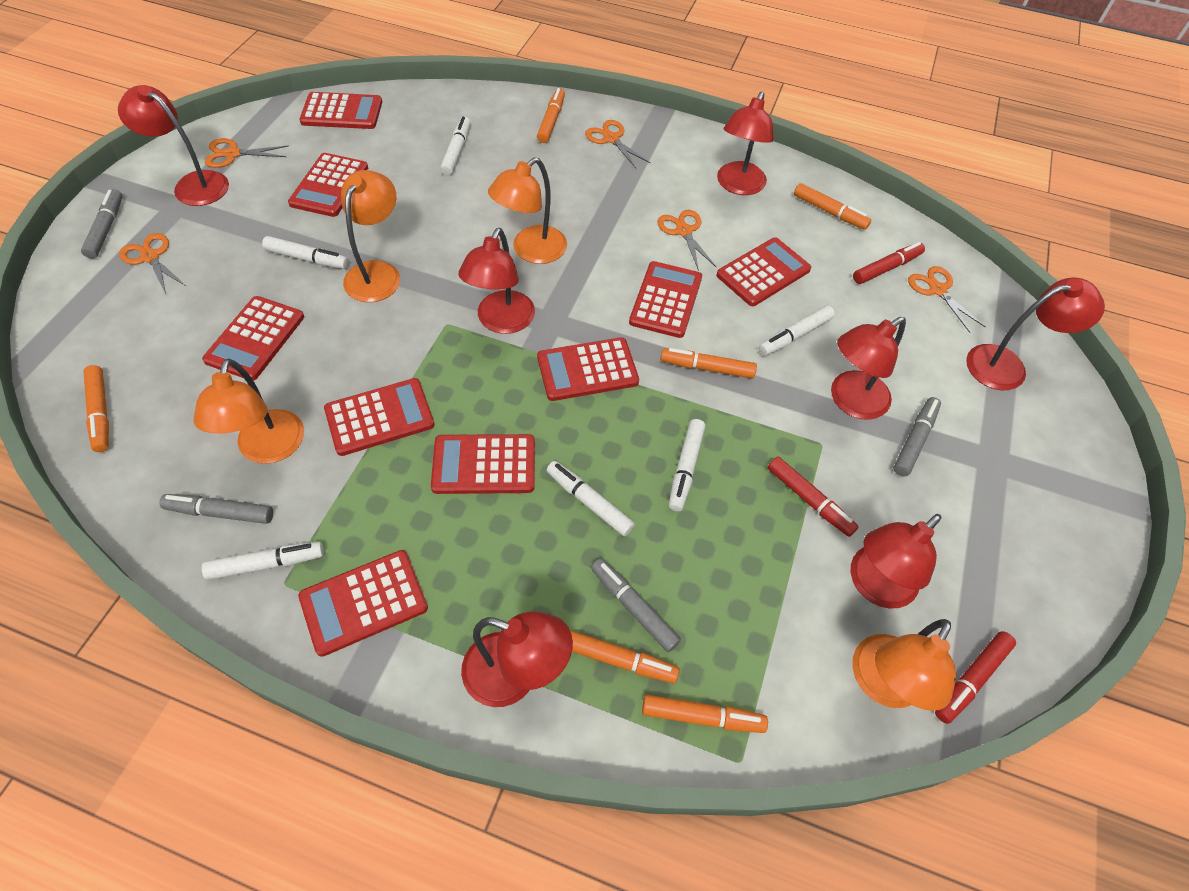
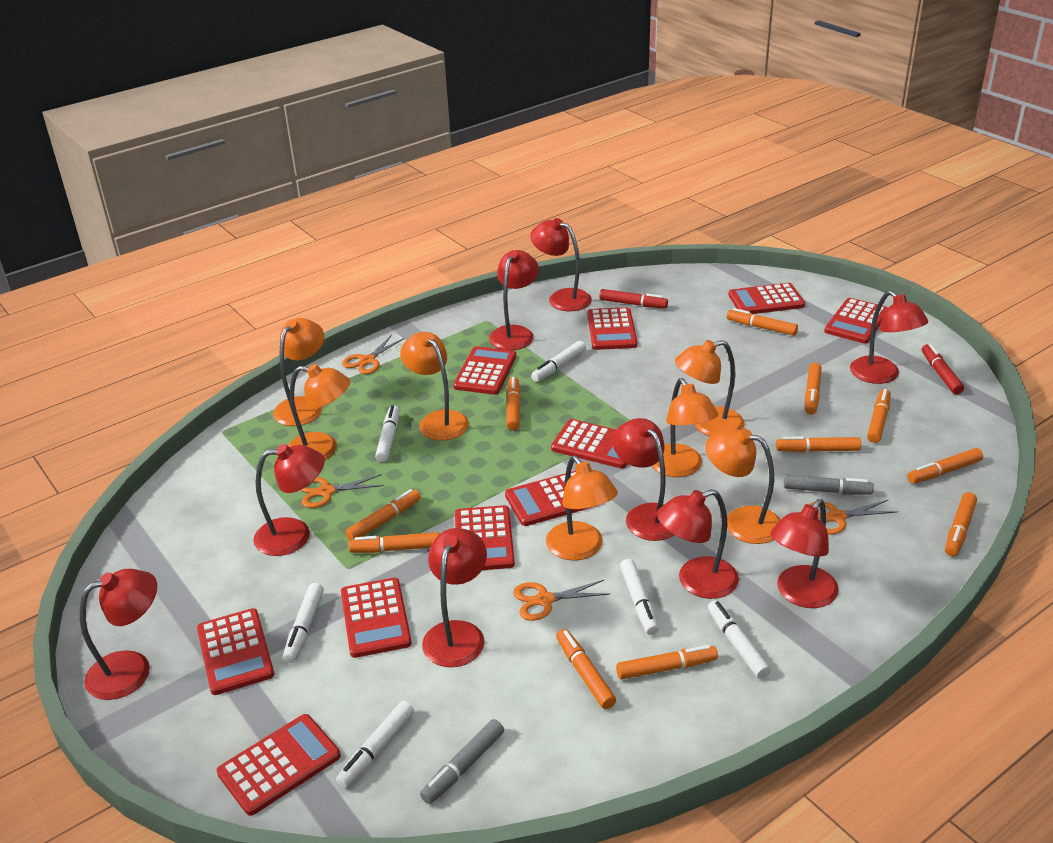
grey marker: [81,189,123,259] [159,494,273,524] [591,558,681,652] [894,397,941,476] = 4 -> [420,719,504,804] [784,474,874,495] = 2
orange lamp: [193,359,304,464] [341,170,400,302] [488,157,567,264] [852,619,956,711] = 4 -> [273,318,324,426] [288,364,350,460] [400,332,469,440] [546,456,618,561] [652,378,718,477] [675,340,745,436] [705,428,780,544] = 7
orange marker: [83,365,109,452] [537,88,565,143] [570,630,680,684] [642,695,768,733] [660,348,757,378] [794,183,871,230] = 6 -> [345,489,421,540] [349,532,439,553] [506,377,521,431] [556,629,616,709] [616,645,718,680] [727,308,798,336] [776,436,861,452] [805,363,822,415] [867,389,891,443] [908,448,983,483] [945,492,977,556] = 11
orange scissors: [119,233,187,294] [205,138,289,168] [585,120,651,169] [657,210,717,271] [908,266,986,333] = 5 -> [301,474,385,508] [342,335,405,374] [513,580,610,621] [809,500,898,535] = 4
red calculator: [202,296,304,381] [288,153,368,217] [298,550,428,657] [299,92,382,129] [324,378,435,456] [431,434,535,494] [537,337,639,401] [629,261,702,338] [717,238,811,306] = 9 -> [197,608,274,695] [217,714,341,816] [341,578,412,658] [453,346,516,395] [455,505,515,570] [505,471,599,526] [551,419,627,469] [587,307,637,350] [728,283,805,314] [824,298,888,344] = 10
red lamp: [118,85,229,206] [458,228,535,334] [461,611,573,707] [717,92,773,195] [831,317,906,420] [851,514,941,609] [966,278,1105,390] = 7 -> [80,569,157,700] [253,444,324,556] [422,528,487,667] [489,250,539,350] [530,218,592,311] [613,418,674,541] [657,489,739,599] [770,499,839,608] [850,291,928,384] = 9
red marker: [768,457,859,537] [853,242,925,284] [935,631,1016,724] = 3 -> [600,289,668,308] [922,344,964,395] = 2

